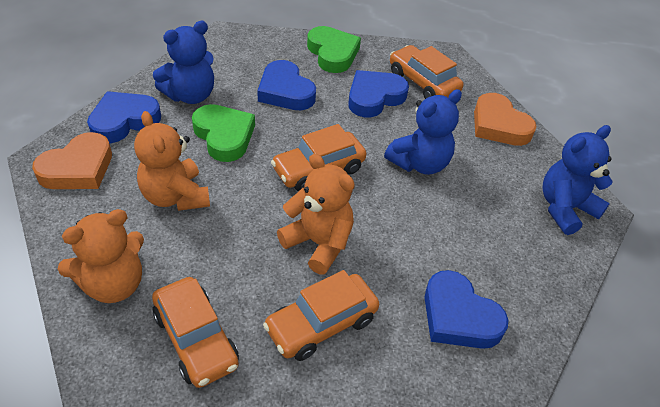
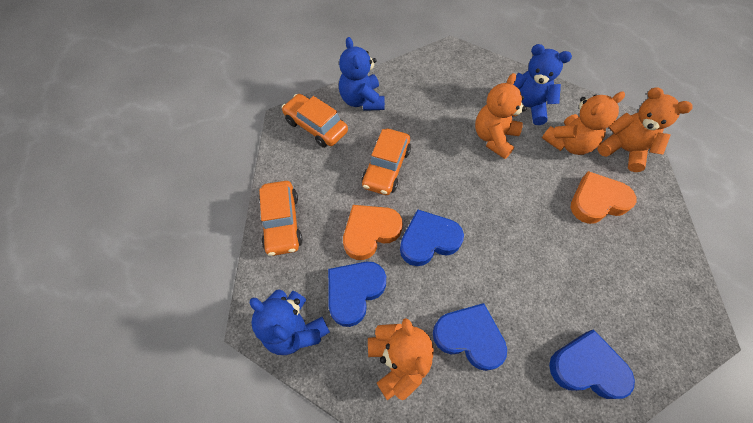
green heart: [192,104,255,162] [307,26,361,73] = 2 -> none = 0
orange car: [152,277,239,388] [263,270,379,361] [271,124,367,191] [390,45,463,99] = 4 -> [259,181,302,256] [282,94,348,148] [362,129,411,195] = 3
orange teddy bear: [58,209,144,303] [134,111,210,211] [277,153,355,274] = 3 -> [368,318,434,400] [475,73,527,159] [542,91,625,155] [597,87,693,172] = 4

